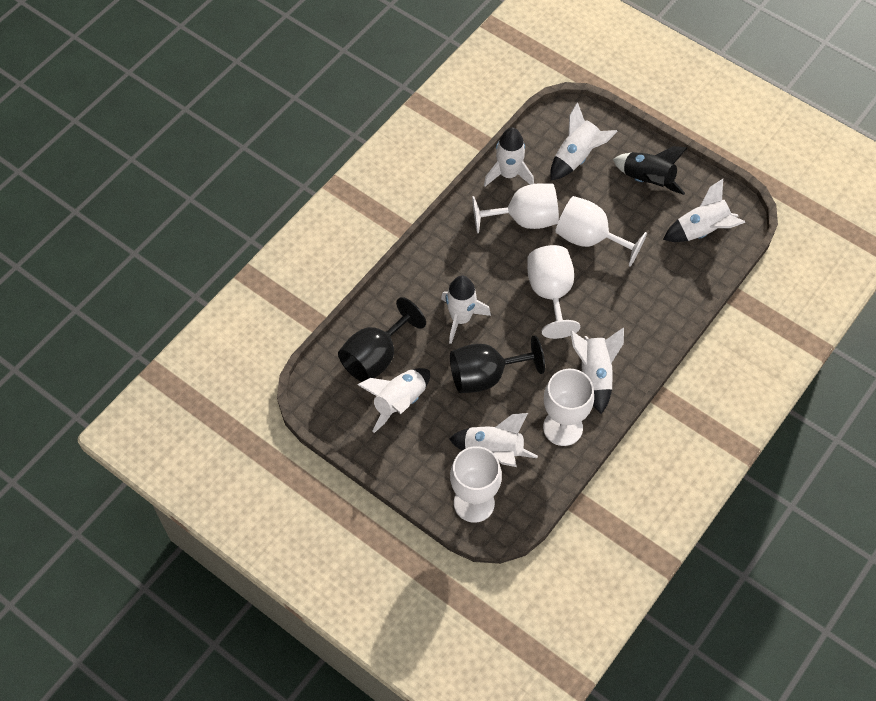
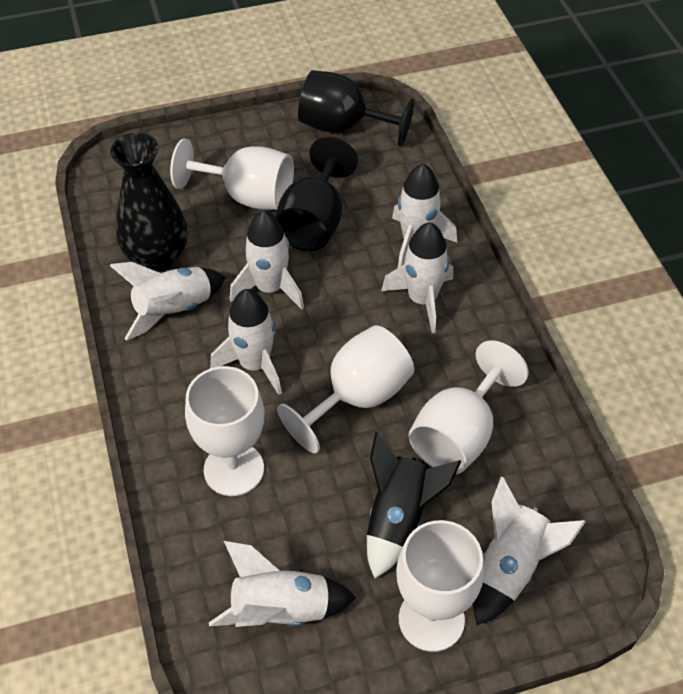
black vase: none = 0 -> [110,133,188,272] = 1

